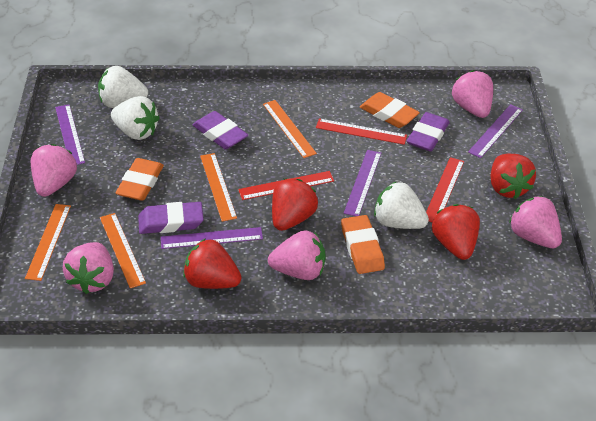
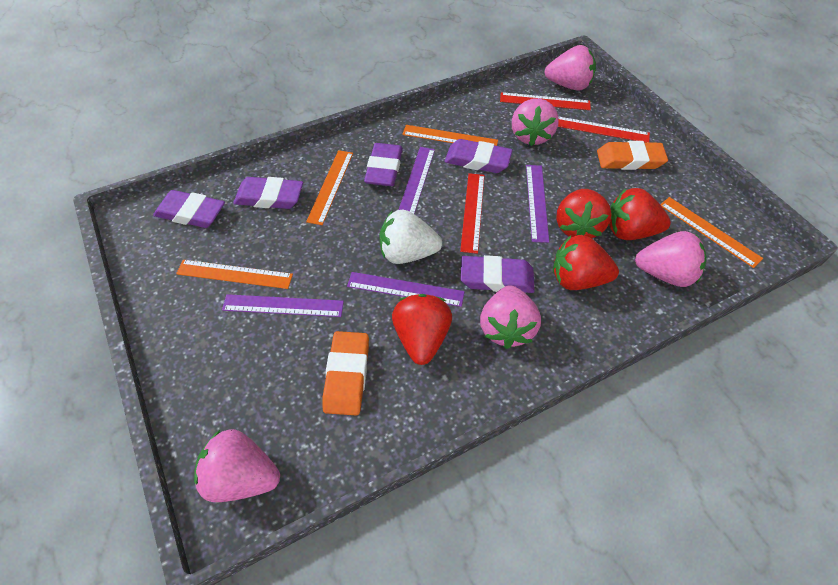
orange eraser: [116,158,164,201] [341,215,385,274] [360,92,420,128] = 3 -> [323,331,369,415] [597,141,668,170] = 2
purple eraser: [138,202,204,234] [193,111,248,150] [407,112,450,152] = 3 -> [153,190,225,228] [233,177,303,209] [364,143,403,186] [445,139,513,173] [461,255,535,293] = 5
white strawberry: [98,66,148,108] [111,96,160,140] [374,181,429,229] = 3 -> [379,209,442,264] = 1

